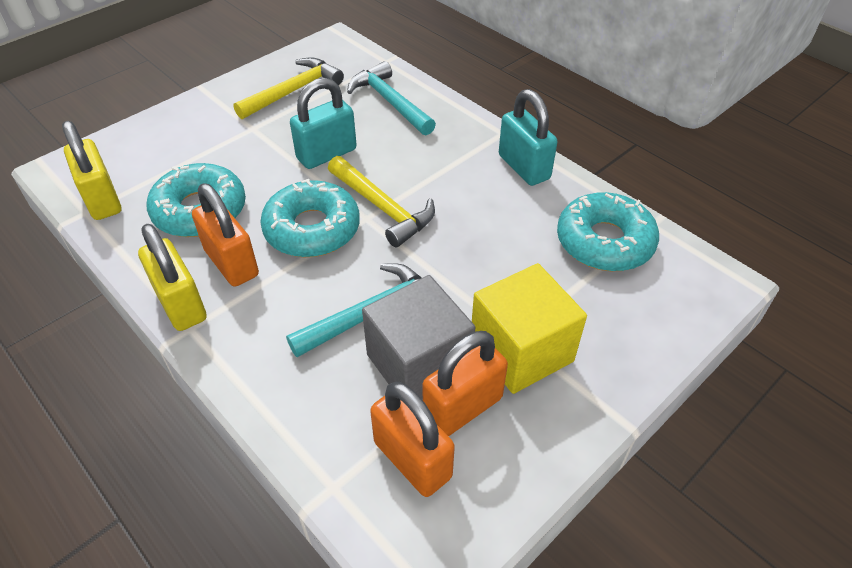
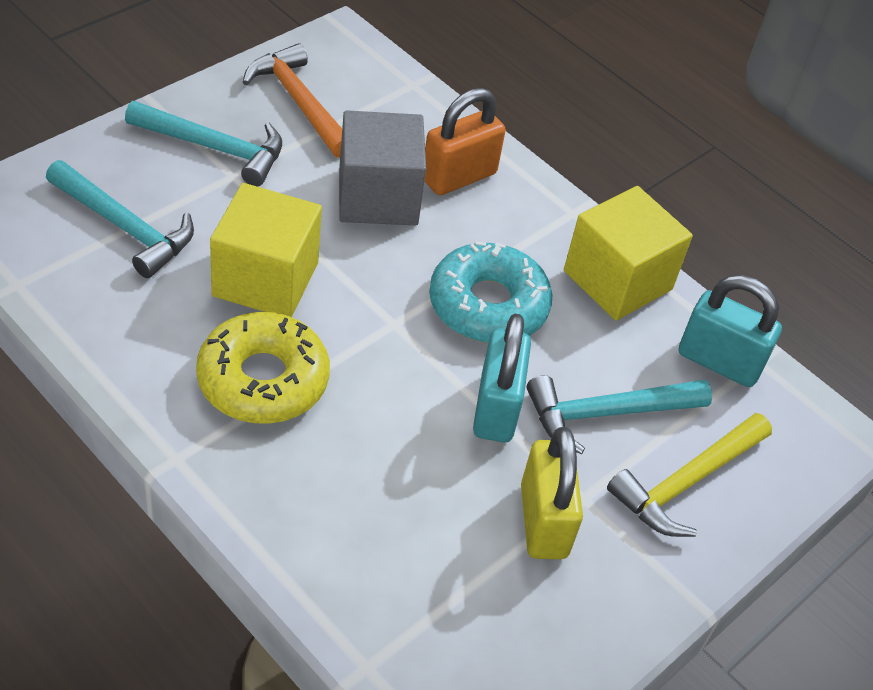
orange hammer: none = 0 -> [243,43,342,158] = 1
orange padlock: [192,183,259,287] [370,382,455,497] [423,331,508,436] = 3 -> [425,88,506,195] = 1
turquoise donut: [146,163,246,237] [260,179,360,257] [557,192,659,271] = 3 -> [429,241,552,343] = 1
turquoise hammer: [286,263,421,357] [347,61,436,135] = 2 -> [46,160,194,278] [125,101,282,186] [527,375,712,454] = 3
yellow cube: [472,263,587,394] = 1 -> [210,183,322,317] [564,186,693,321] = 2
yellow donut: none = 0 -> [196,312,330,424] = 1
yellow hammer: [233,57,344,119] [328,156,435,247] = 2 -> [607,413,772,537] = 1
yellow padlock: [62,121,121,220] [138,224,207,331] = 2 -> [521,427,583,559] = 1

